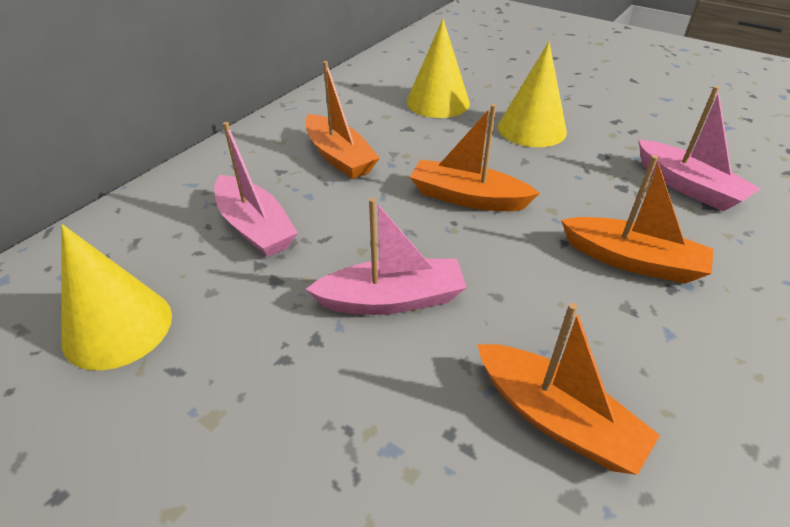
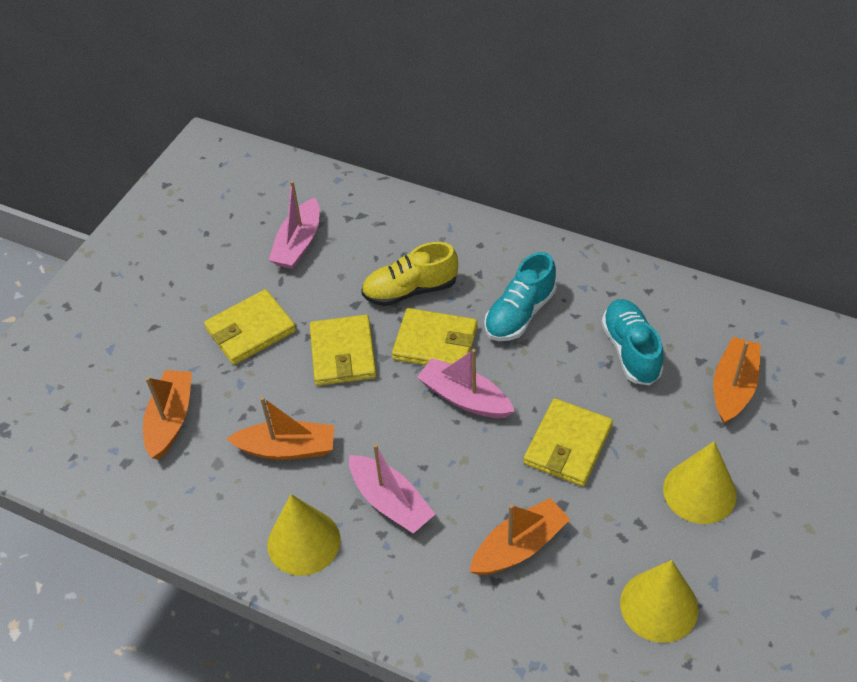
turquoise shoe: none = 0 -> [484,252,556,341] [602,299,664,385] = 2
yellow shoe: none = 0 -> [361,242,458,306] = 1
yellow wallet: none = 0 -> [204,289,296,365] [309,315,376,386] [392,308,477,365] [524,398,613,486] = 4

